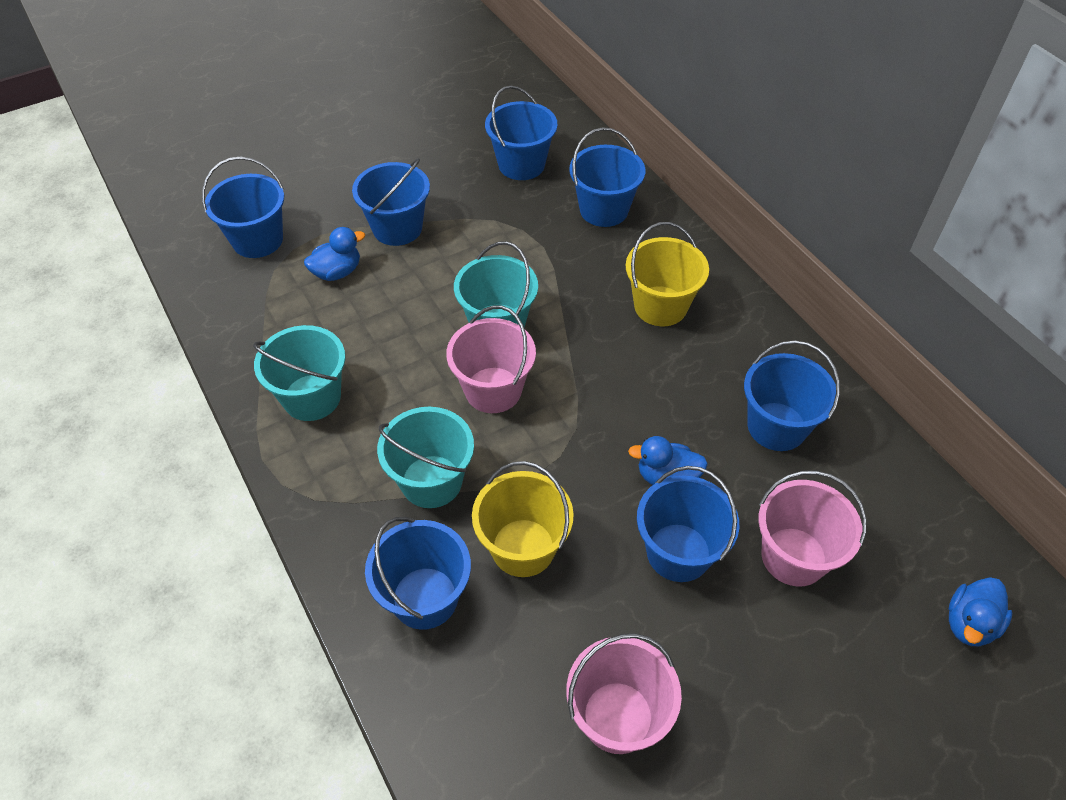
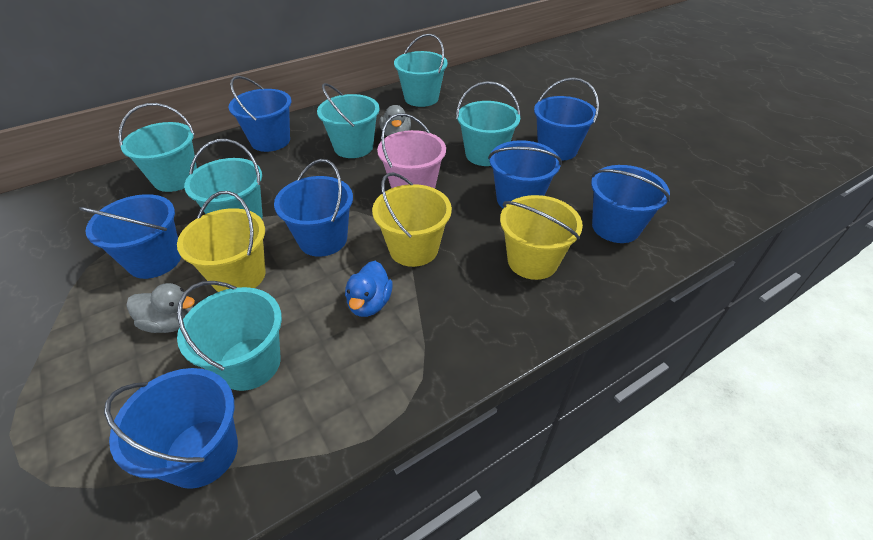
blue duck: [304,227,365,281] [628,436,708,485] [949,577,1012,646] = 3 -> [345,261,393,317] = 1
grey duck: none = 0 -> [127,283,195,333] [380,105,411,136] = 2
pink bucket: [446,306,536,413] [566,633,682,754] [758,471,866,587] = 3 -> [377,113,446,188] = 1
turquoise bucket: [253,325,345,421] [377,407,474,508] [454,241,538,328] = 3 -> [118,103,197,192] [177,281,282,391] [184,139,263,219] [317,83,379,158] [394,34,448,107] [456,81,521,166] = 6
yellow bucket: [472,461,574,577] [626,222,709,326] = 2 -> [177,191,266,292] [372,172,452,267] [500,195,583,280] = 3

